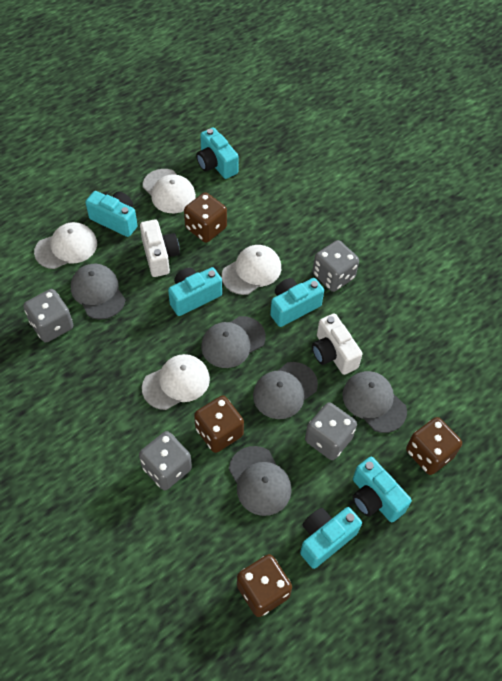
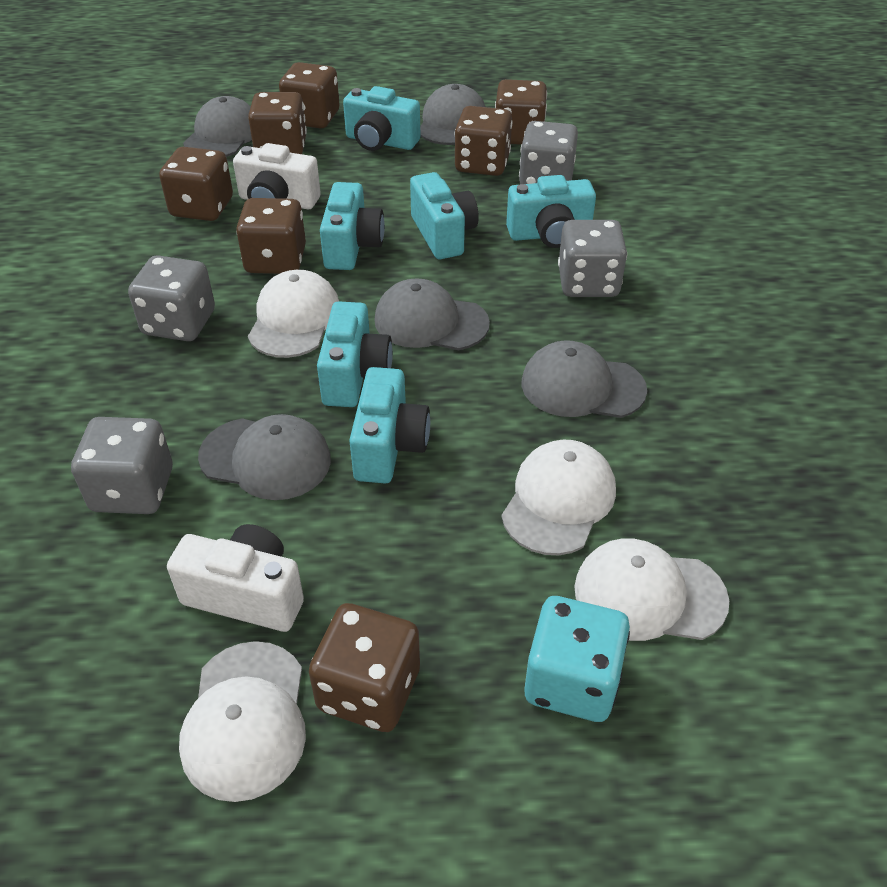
brown dice: [184,192,227,243] [194,395,244,453] [237,554,292,617] [406,417,462,475] = 4 -> [159,147,233,221] [236,198,306,274] [248,92,307,154] [279,62,340,129] [309,603,420,732] [455,106,512,176] [495,79,547,145] = 7
turquoise dice: none = 0 -> [524,596,630,722] = 1

